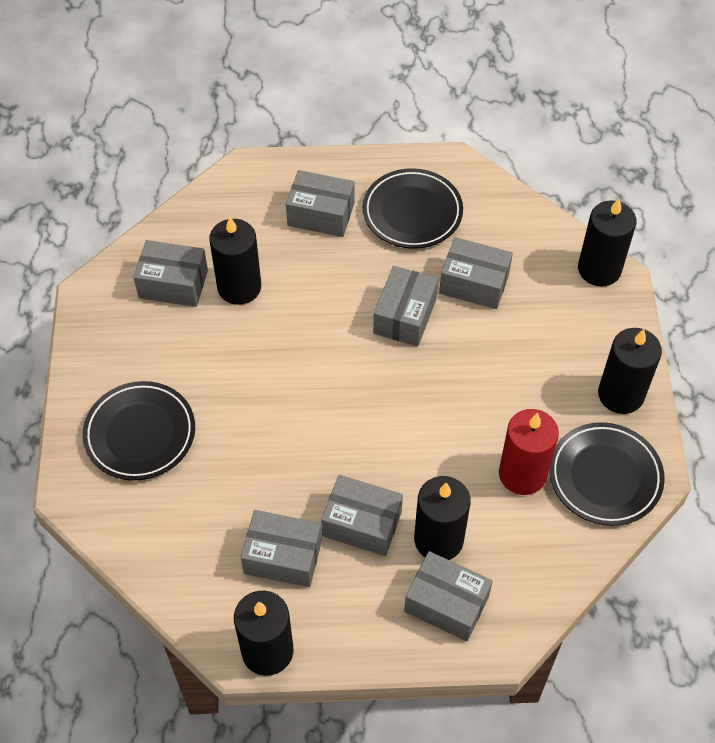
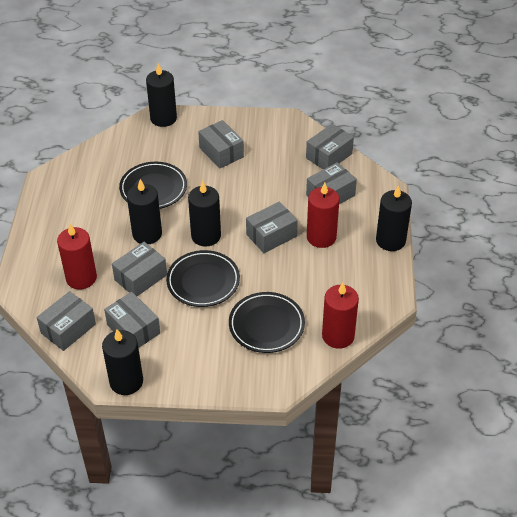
red candle: [499,409,559,495] = 1 -> [57,224,97,289] [307,183,339,248] [322,283,359,349] = 3

